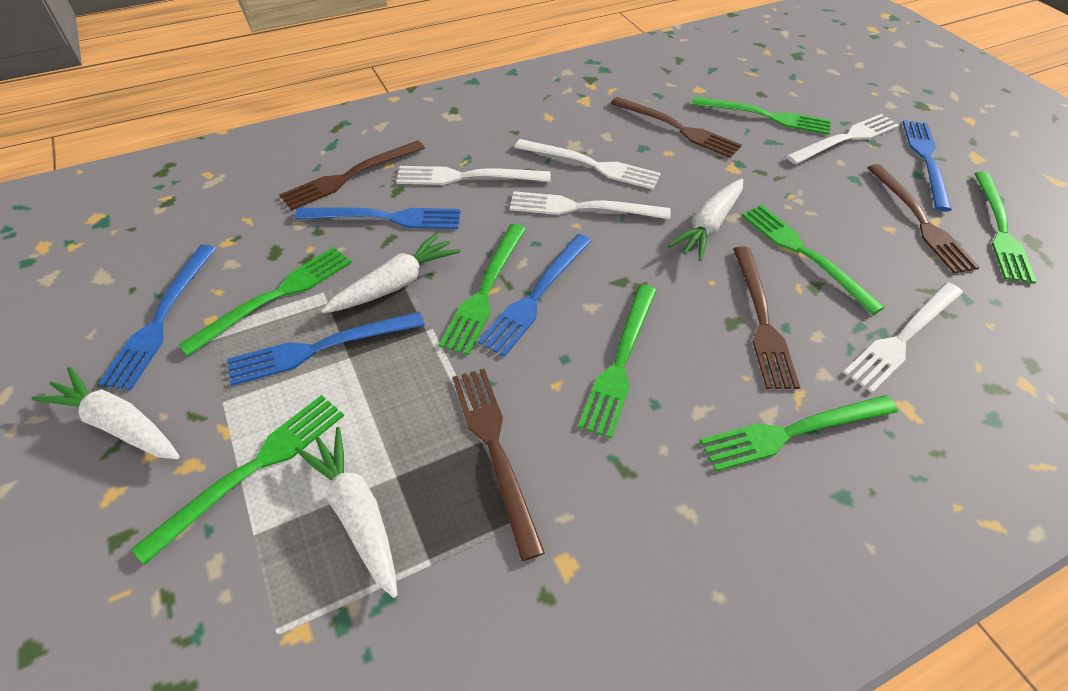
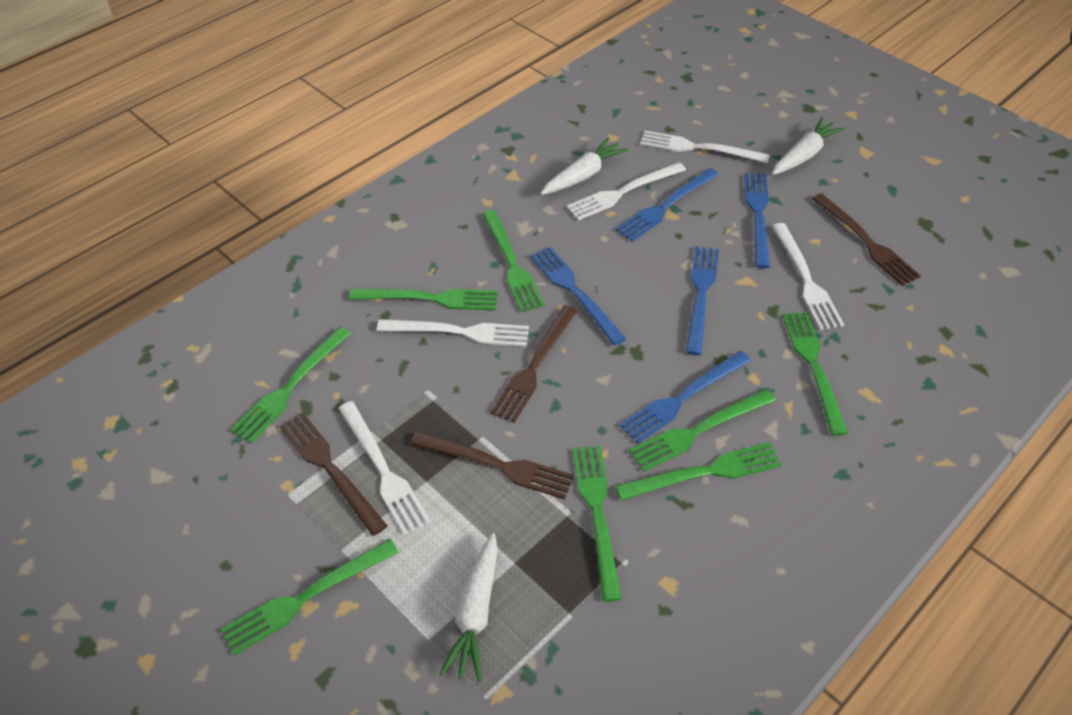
brown fork: [279,141,425,211] [452,369,545,561] [610,97,742,158] [733,247,800,389] [867,164,980,274] = 5 -> [279,413,388,536] [410,431,574,499] [490,305,577,423] [812,193,921,286] = 4
white carrot: [31,367,180,459] [295,427,397,598] [321,232,460,313] [668,179,743,261] = 4 -> [440,533,498,682] [540,137,628,195] [772,117,845,175] = 3

